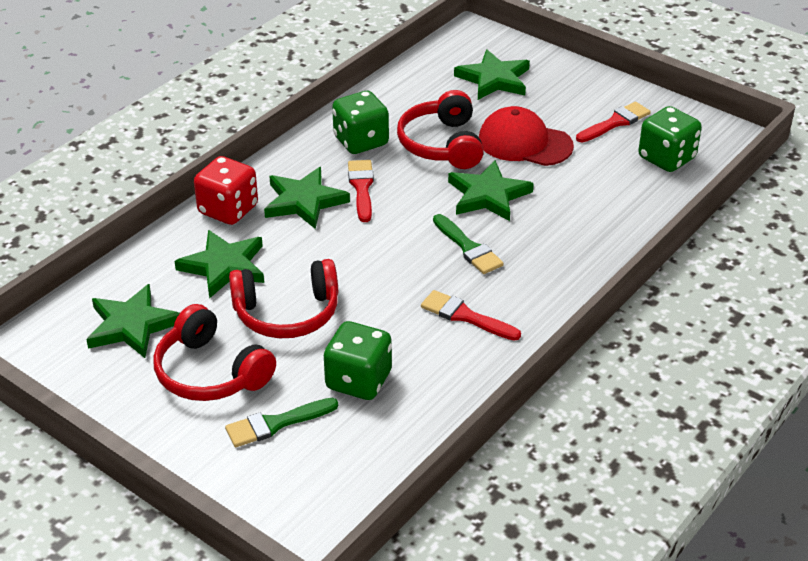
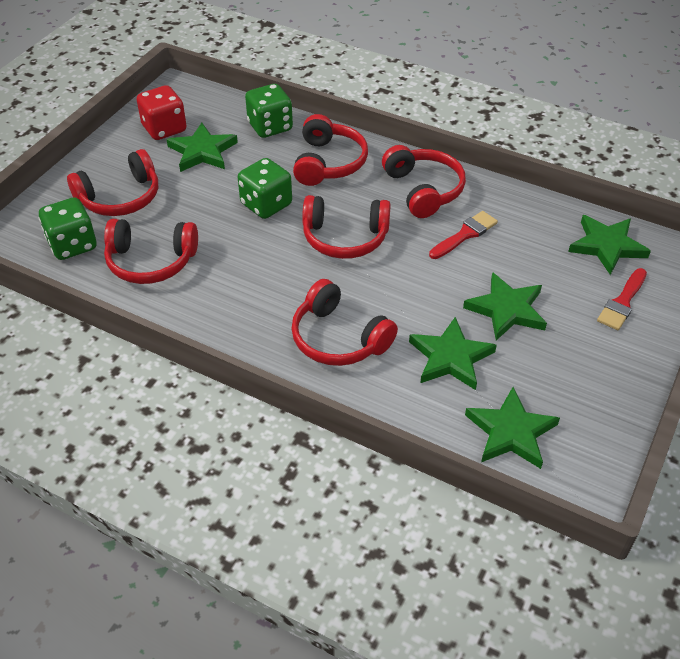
green brush: [225,398,338,448] [433,214,504,274] = 2 -> none = 0
red brush: [348,160,374,222] [421,290,521,341] [576,102,651,143] = 3 -> [429,211,498,259] [597,268,647,330] = 2
red cap: [479,106,574,166] = 1 -> none = 0
red headphones: [153,304,276,401] [229,259,338,338] [397,90,484,169] = 3 -> [67,149,158,216] [104,219,198,284] [291,279,398,366] [293,114,368,186] [302,195,391,259] [382,145,466,218] = 6

